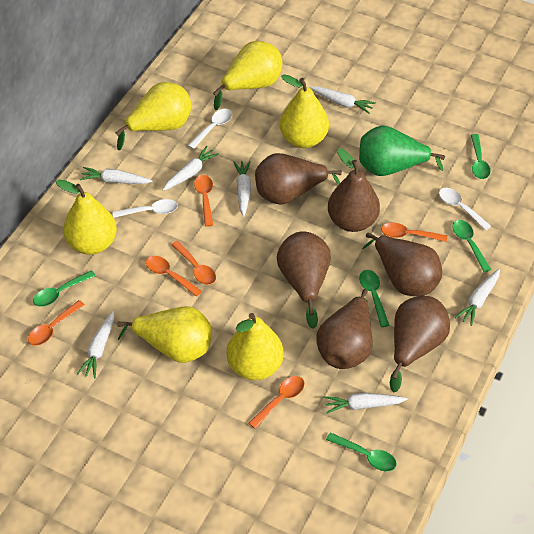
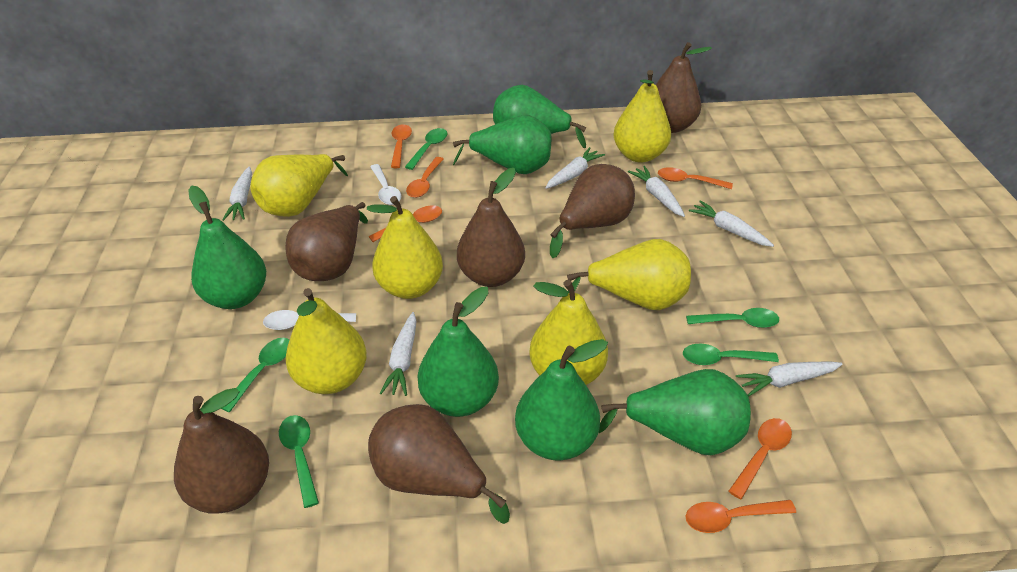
green pear: [359,125,445,176] = 1 -> [188,186,266,309] [418,287,499,417] [453,115,552,174] [493,85,587,148] [515,339,608,461] [599,369,751,455] = 6
white carrot: [77,311,114,378] [80,167,152,184] [163,146,219,191] [233,161,251,217] [310,86,376,114] [324,393,408,414] [455,269,500,326] = 7 -> [222,167,252,221] [380,312,417,396] [546,147,605,189] [628,166,685,217] [689,201,774,247] [736,362,843,397] = 6
white spoon: [113,199,178,218] [188,109,232,149] [439,188,491,231] = 3 -> [263,310,356,330] [370,164,401,205] = 2

